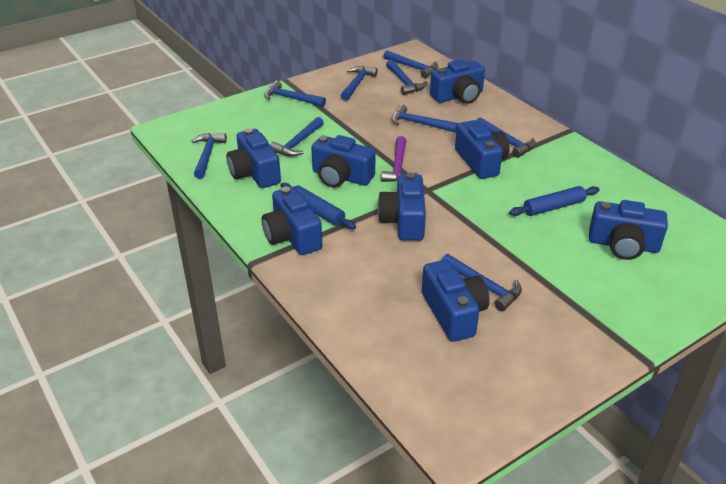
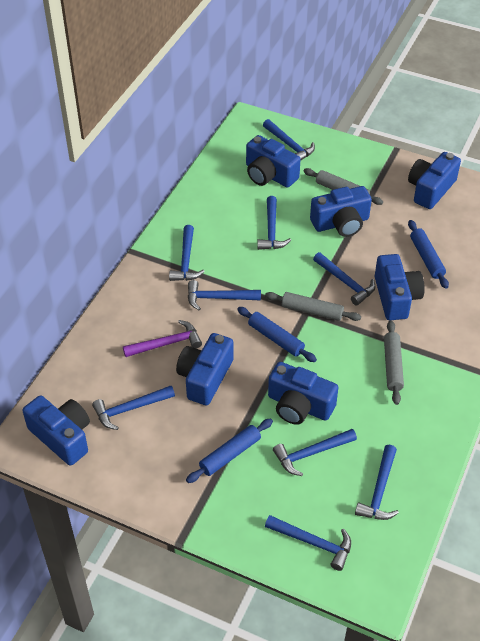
blue camera: [227,128,281,188] [262,186,322,255] [311,135,376,188] [377,172,426,241] [422,260,490,342] [430,59,485,104] [455,120,510,179] [589,200,668,260] = 8 -> [22,395,90,466] [176,333,234,406] [246,135,301,187] [268,362,338,425] [310,186,372,237] [375,254,425,320] [408,152,461,209] = 7
blue rolling pin: [280,183,356,229] [509,186,599,216] = 2 -> [186,418,273,483] [237,307,317,362] [408,220,449,289] = 3
grey rolling pin: none = 0 -> [265,292,361,321] [303,168,383,205] [384,320,404,405] = 3

